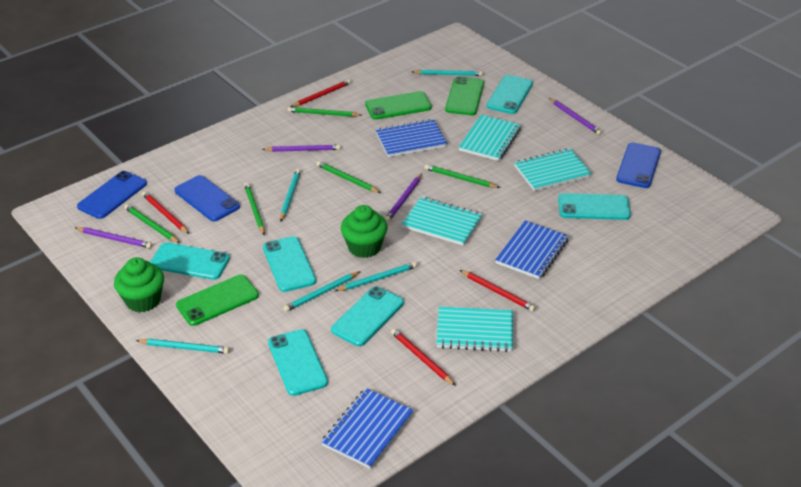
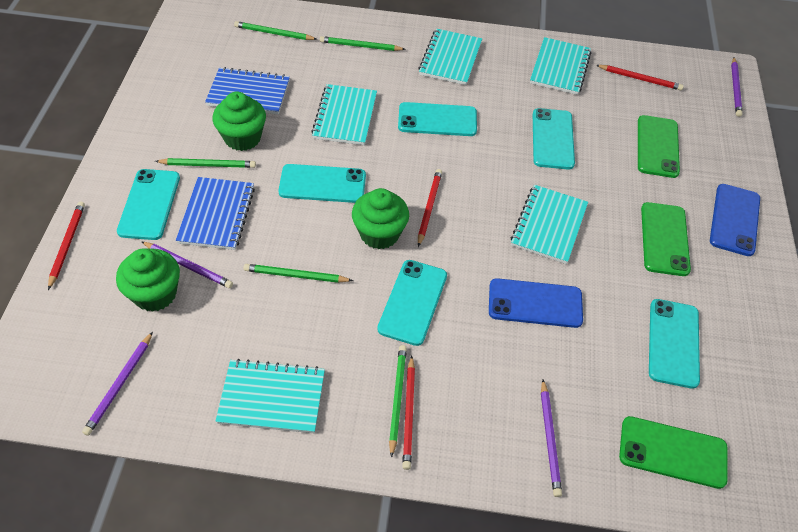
blue notebook: [321,388,414,469] [376,119,447,157] [495,220,569,279] = 3 -> [176,177,255,250] [205,67,290,115] = 2
blue phone: [77,171,147,219] [174,175,240,221] [616,142,661,188] = 3 -> [489,278,583,328] [710,184,760,256] = 2
green cupcake: [114,257,164,312] [341,205,388,258] = 2 -> [116,248,180,312] [213,92,266,151] [352,188,409,249] = 3
turquoise notebook: [402,197,482,246] [436,307,513,352] [459,115,521,161] [514,148,592,191] = 4 -> [215,359,325,433] [311,84,377,145] [418,29,482,85] [511,185,588,264] [530,37,592,95] = 5
turquoise pencil: [136,339,229,354] [280,169,301,222] [283,272,360,312] [335,262,417,291] [412,70,483,76] = 5 -> none = 0

